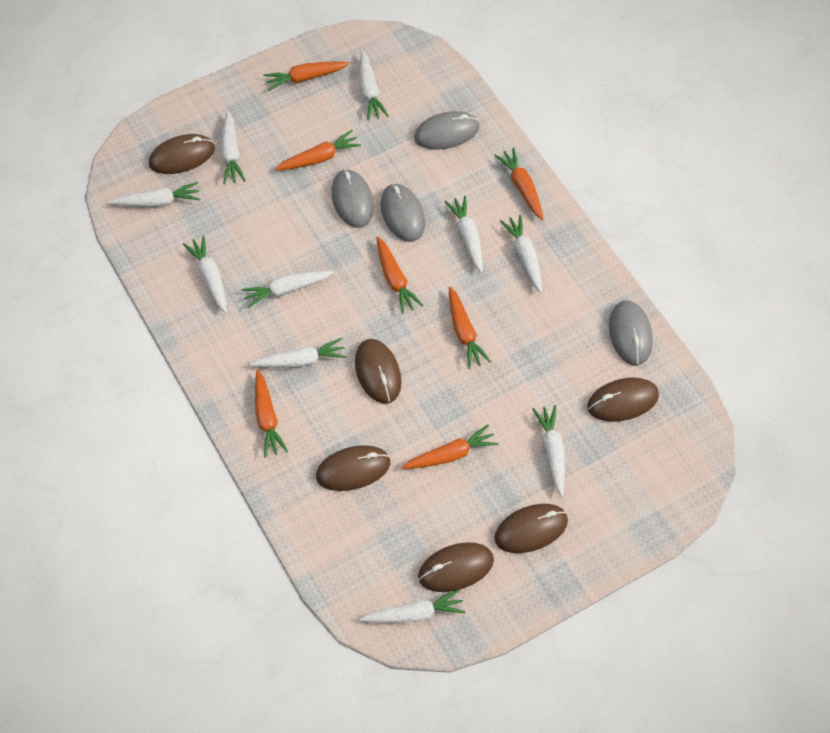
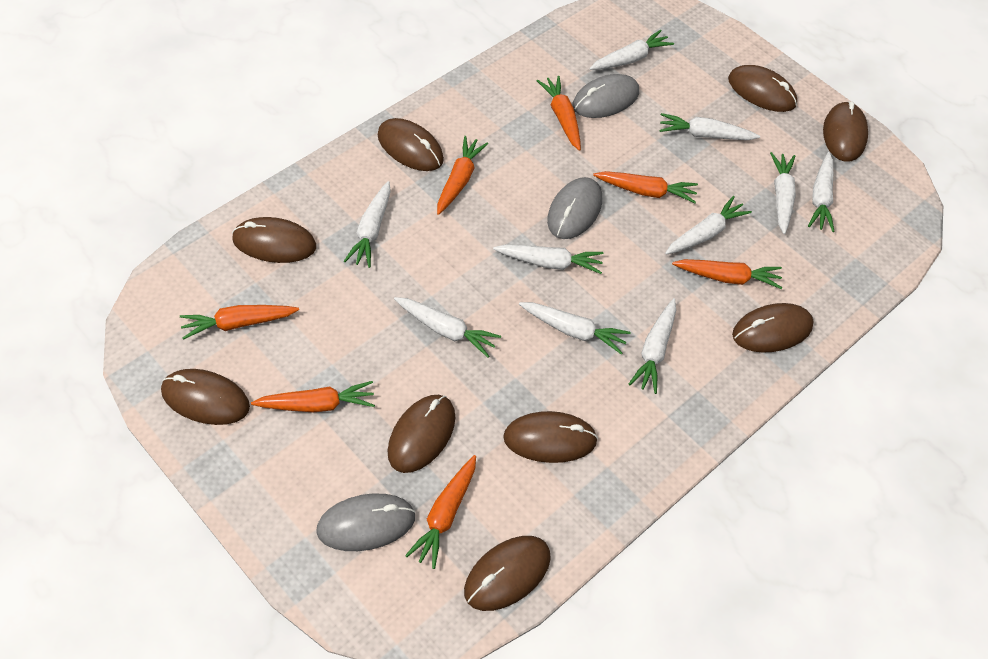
brown mouse: [149,134,215,174] [316,445,390,491] [355,339,402,404] [418,542,494,592] [494,504,568,553] [587,377,659,422] = 6 -> [161,369,250,425] [232,217,316,263] [378,118,444,171] [387,395,455,473] [464,536,551,611] [503,411,598,463] [728,65,797,112] [732,303,814,353] [823,102,868,161] = 9
grey mouse: [331,169,374,228] [380,184,425,242] [414,111,480,150] [609,300,653,365] = 4 -> [316,493,415,551] [547,177,602,239] [573,74,639,118] = 3

